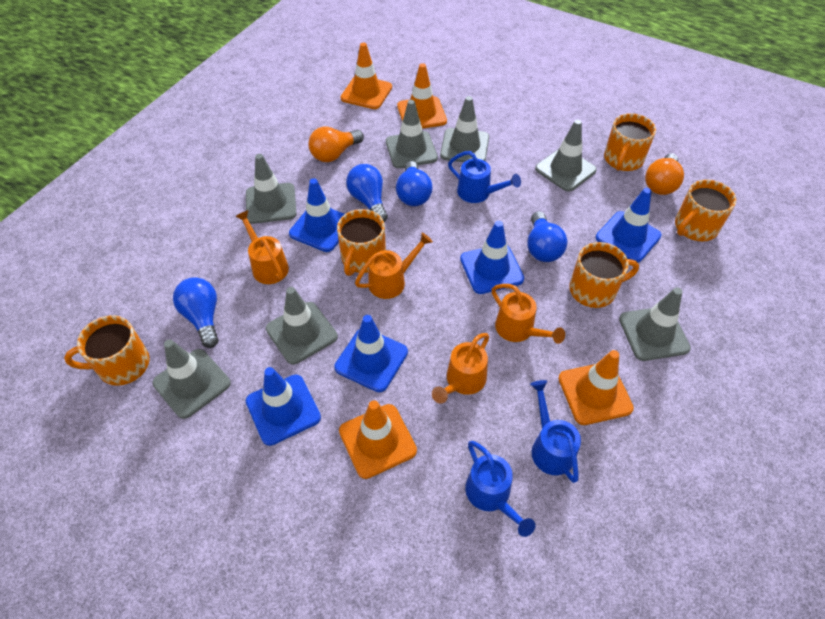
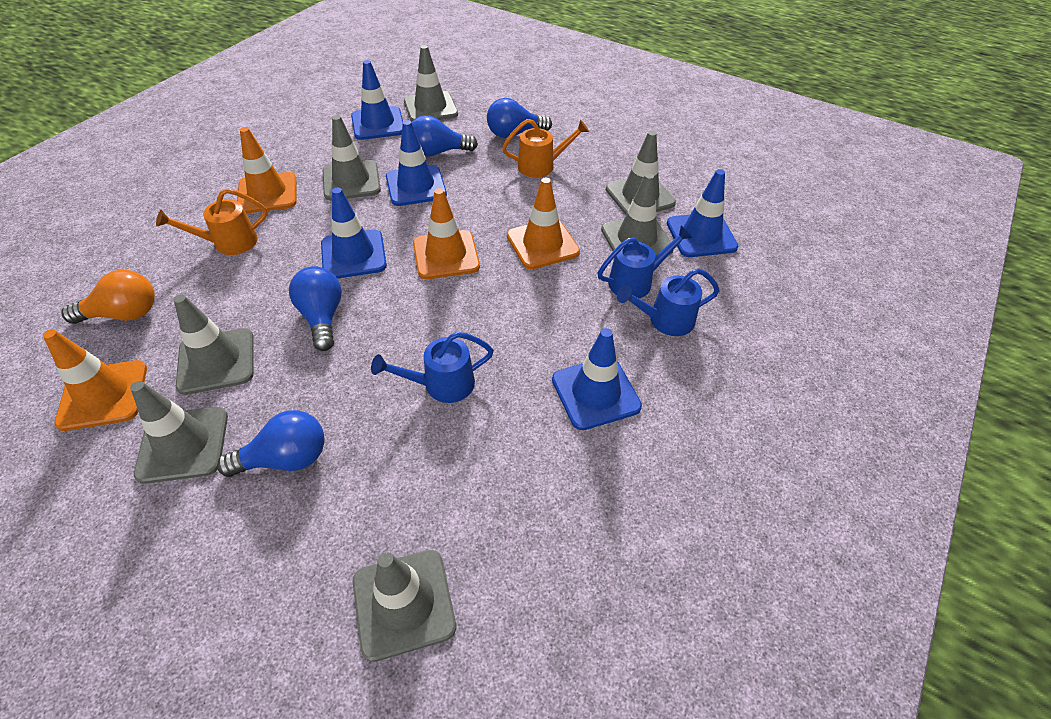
orange light bulb: [308,127,364,162] [645,153,684,195] = 2 -> [61,270,155,324] = 1
orange mug: [64,315,150,386] [337,209,386,276] [569,242,639,308] [604,113,656,171] [675,179,736,241] = 5 -> none = 0
orange watering can: [235,210,289,284] [355,233,433,299] [432,333,489,404] [492,284,565,344] = 4 -> [156,188,268,255] [502,119,589,178] = 2

